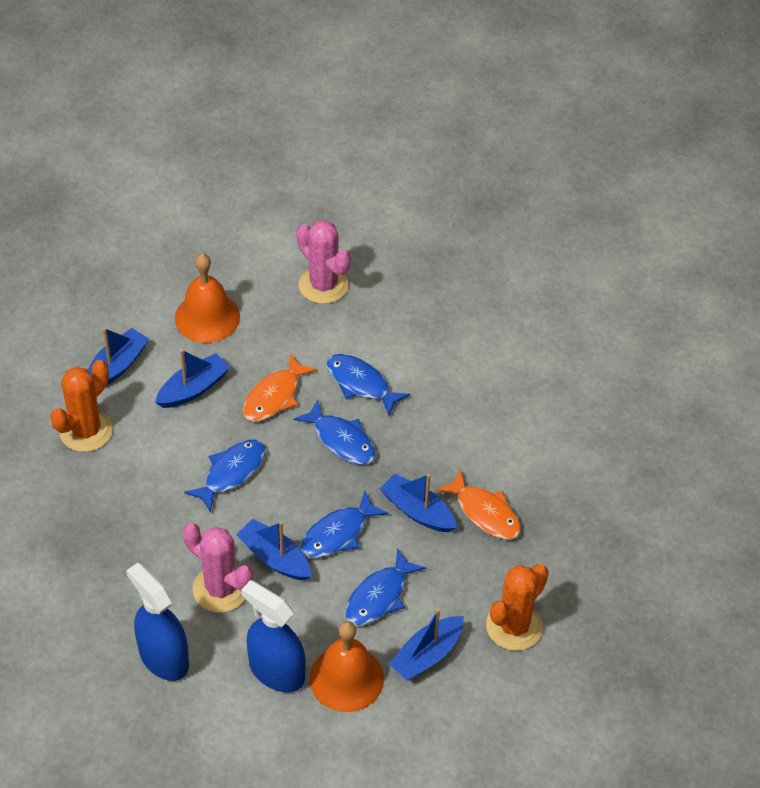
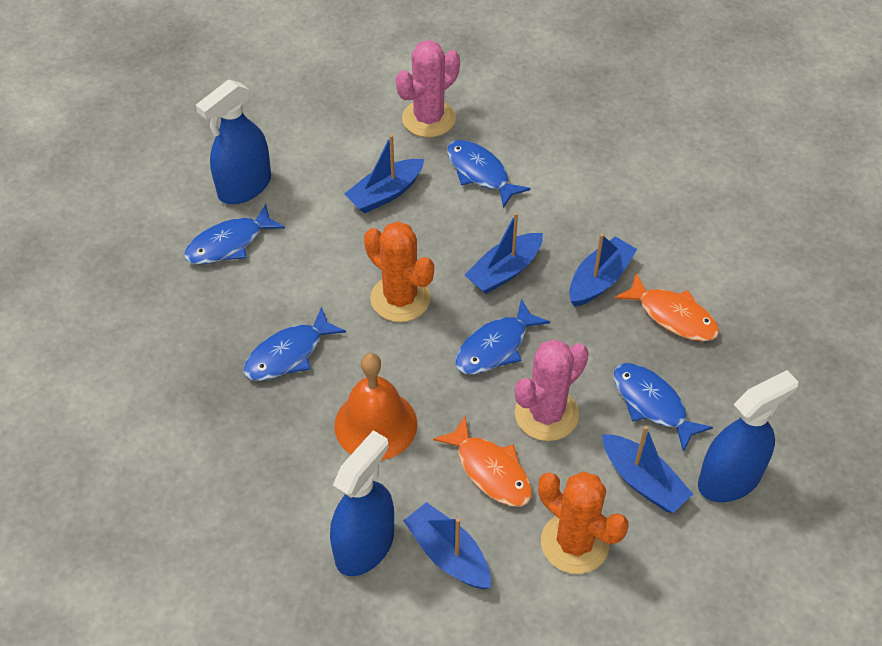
blue spray bottle: [126,563,189,681] [241,580,306,692] = 2 -> [196,80,271,204] [330,430,394,576] [698,370,798,502] = 3
orange bell: [175,253,240,343] [309,621,384,712] = 2 -> [334,353,417,460] = 1

